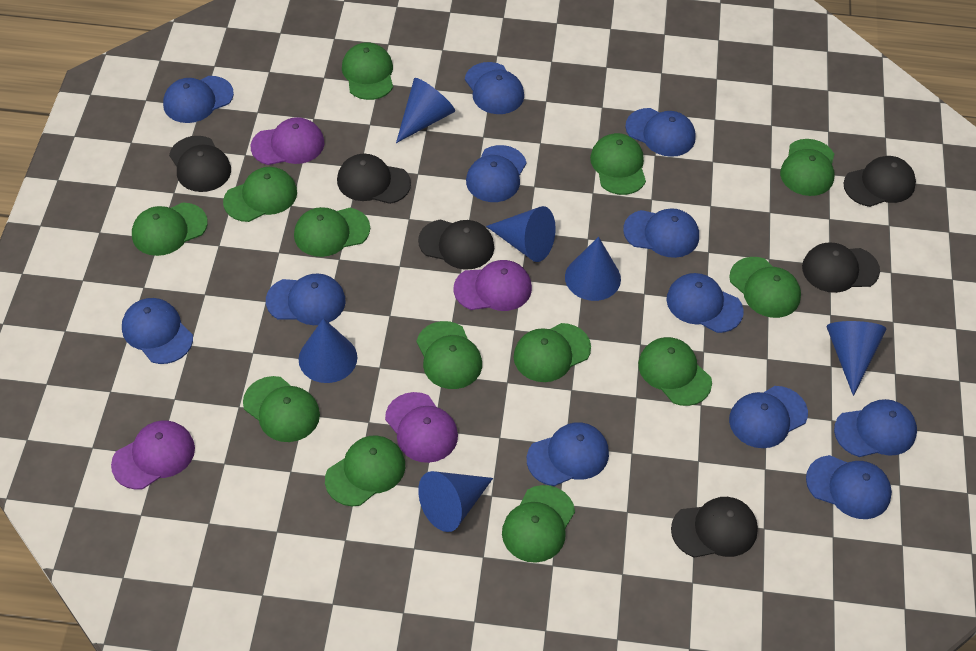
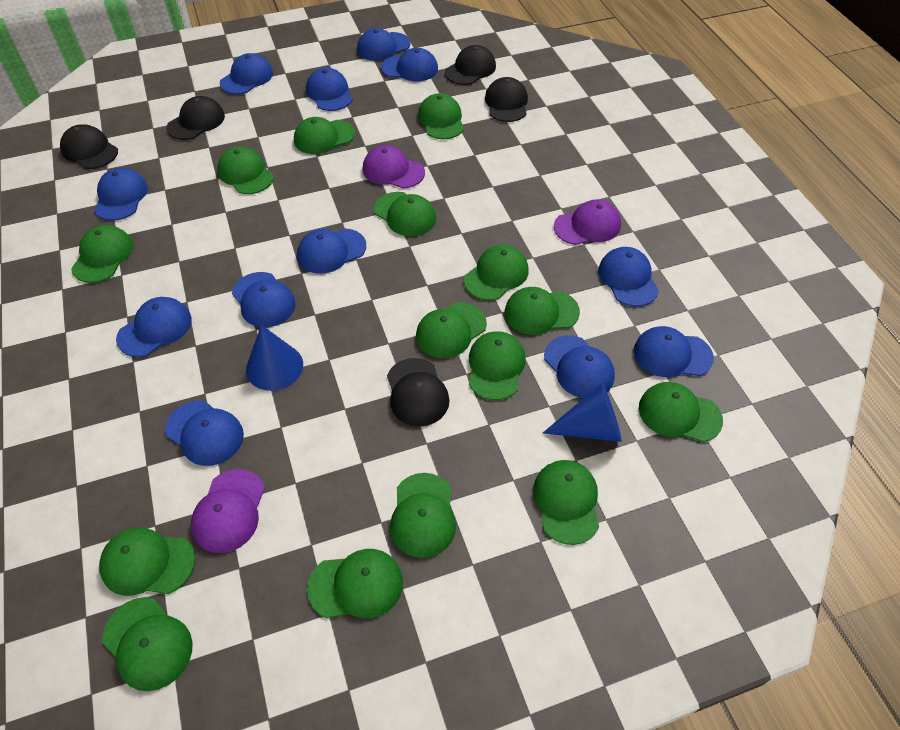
black cap: [169,136,231,192] [337,154,411,204] [418,220,494,270] [671,497,758,558] [802,242,880,293] [843,156,916,207] = 6 -> [60,124,118,169] [166,96,225,140] [387,358,450,427] [445,45,496,85] [485,77,528,122] = 5
blue cone: [299,318,357,383] [396,78,455,143] [418,471,493,532] [486,206,556,262] [565,237,621,301] [827,321,887,396] = 6 -> [246,325,303,391] [543,383,622,442] = 2
green cap: [132,202,208,256] [223,167,297,222] [243,376,320,442] [294,207,370,257] [325,435,405,506] [342,42,393,100] [417,321,482,389] [502,485,575,563] [514,323,591,382] [590,133,646,195] [638,337,712,406] [729,257,801,318] [780,139,834,196] = 13 -> [71,225,133,283] [99,528,196,596] [102,597,193,691] [217,146,274,194] [294,117,355,154] [307,549,403,618] [374,192,436,236] [390,473,456,558] [416,302,487,358] [418,93,464,139] [464,244,529,300] [469,331,526,400] [505,287,580,335] [533,460,599,545] [639,382,723,442] = 15
purple cap: [111,420,195,490] [251,117,324,165] [385,392,458,463] [454,260,532,311] = 4 -> [191,469,265,553] [362,145,425,189] [554,200,621,245] = 3

